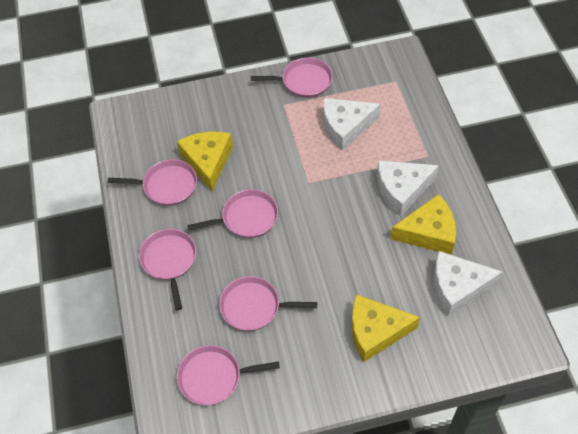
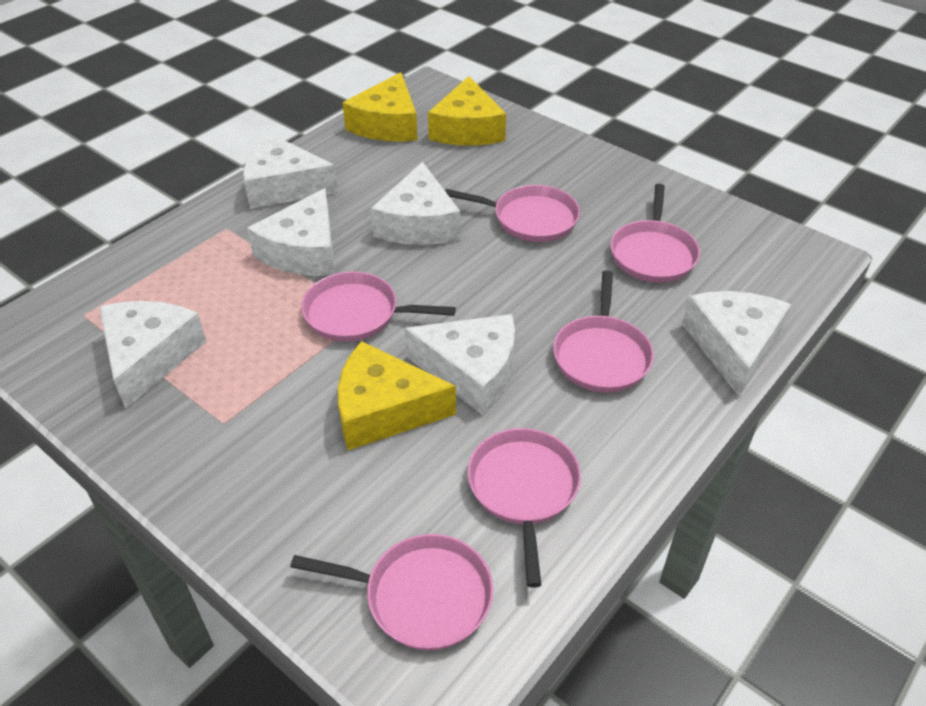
white cheese: [323,98,381,151] [377,160,439,217] [434,251,502,316] = 3 -> [99,301,206,409] [243,134,338,209] [247,188,335,276] [371,162,460,245] [404,314,515,415] [682,291,791,397] = 6

